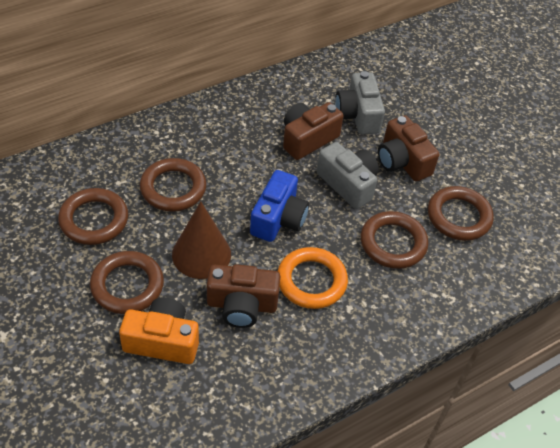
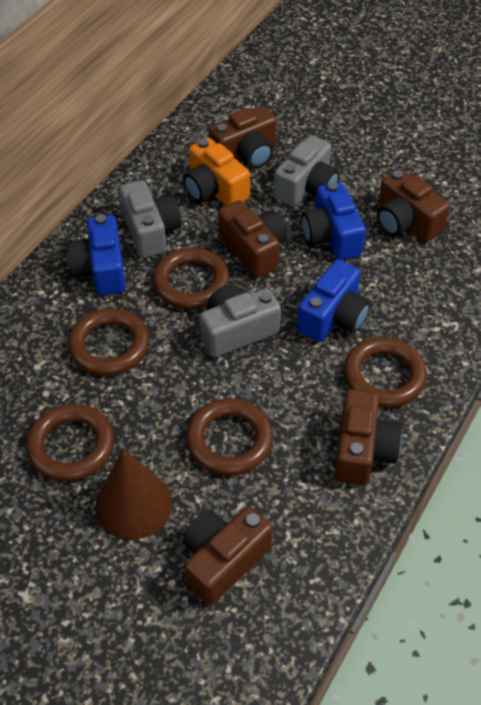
blue camera: [250,170,309,242] = 1 -> [67,214,126,295] [297,259,370,342] [301,182,366,260] = 3
brown camera: [207,264,280,328] [283,102,344,160] [378,115,439,181] = 3 -> [182,506,273,605] [209,106,277,169] [218,200,287,278] [334,389,402,485] [377,169,450,242] = 5
grey camera: [317,142,379,209] [335,71,385,134] = 2 -> [119,180,181,258] [200,284,281,358] [274,135,339,207] = 3
orange ring: [278,247,348,309] = 1 -> none = 0

